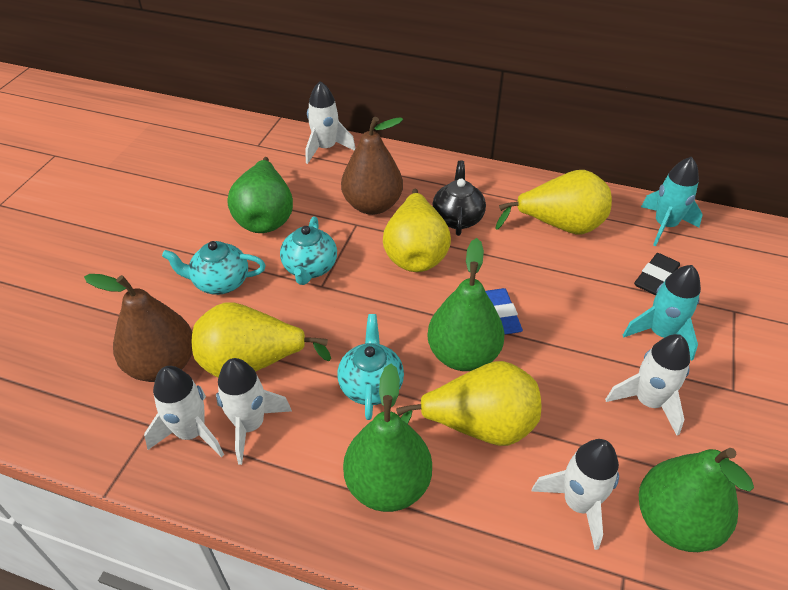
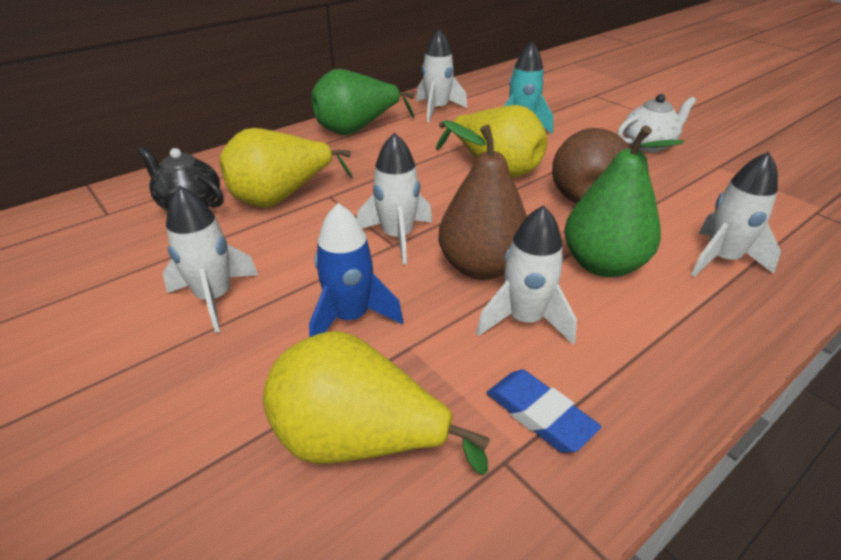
black eraser: [634,253,680,295] = 1 -> none = 0
blue rocket: none = 0 -> [309,203,404,337] = 1
green pear: [227,157,293,233] [343,364,432,512] [427,238,504,371] [639,448,754,552] = 4 -> [311,69,415,135] [564,126,684,277] = 2
turquoise rocket: [623,265,701,361] [641,156,703,246] = 2 -> [504,42,553,134] = 1
turquoise teapot: [162,241,266,295] [280,216,337,285] [337,314,404,420] = 3 -> none = 0
white teapot: none = 0 -> [617,94,696,152] = 1
yellow pear: [192,302,331,378] [383,189,451,272] [396,361,541,446] [495,170,612,235] = 4 -> [220,128,353,207] [263,331,489,475] [436,105,547,178] = 3

